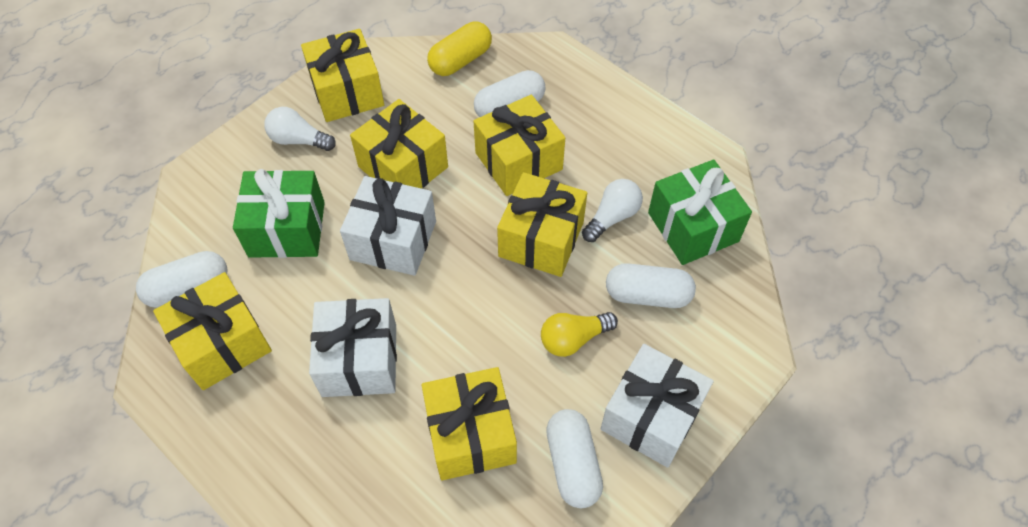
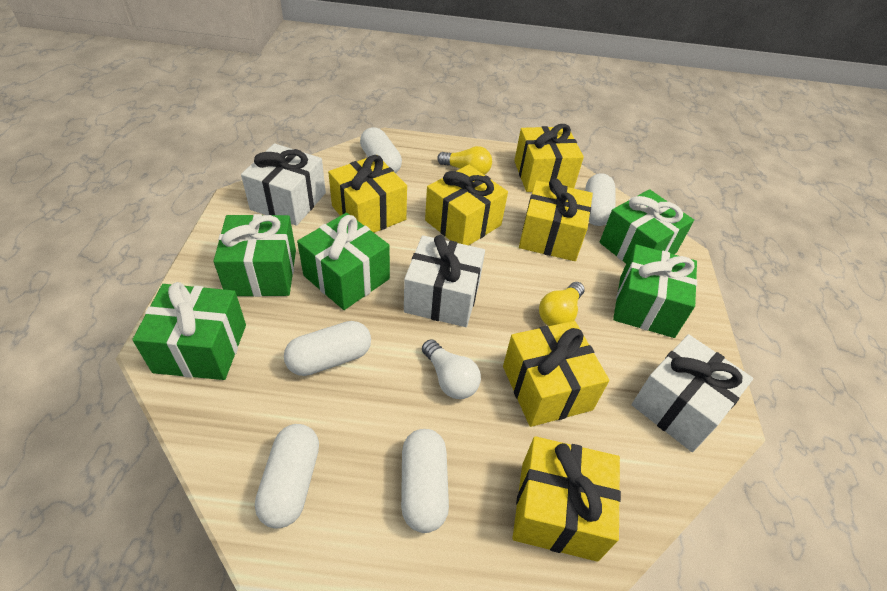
green gift: [233,169,325,258] [648,160,752,265] = 2 -> [132,282,246,380] [213,214,296,297] [297,213,390,310] [600,189,694,263] [613,244,697,338] = 5
white capsule: [136,251,228,308] [474,70,545,117] [546,409,603,508] [606,263,696,308] = 4 -> [255,424,319,528] [284,321,371,376] [360,127,402,173] [401,429,449,533] [585,173,615,226] = 5
white light bulb: [264,107,336,151] [582,179,643,242] = 2 -> [422,339,481,399] = 1
yellow capsule: [427,22,492,76] = 1 -> none = 0
yellow light bulb: [541,312,618,357] = 1 -> [437,146,492,175] [539,282,585,326] = 2

